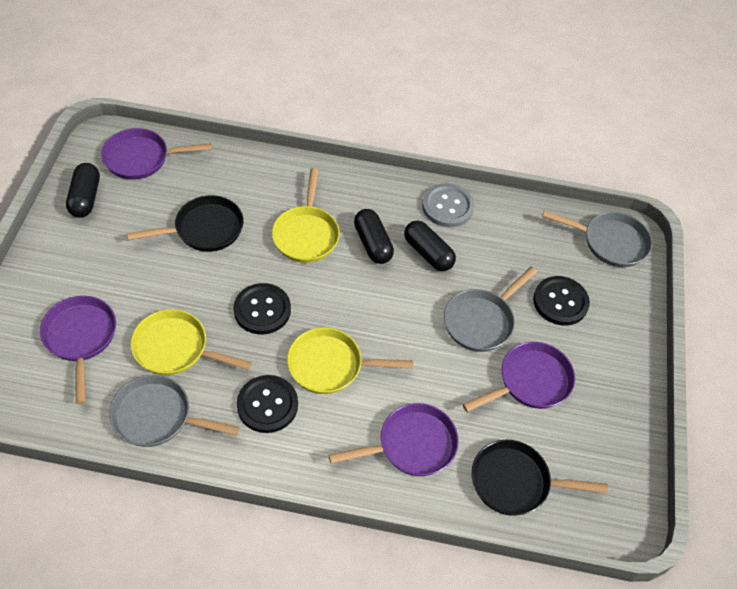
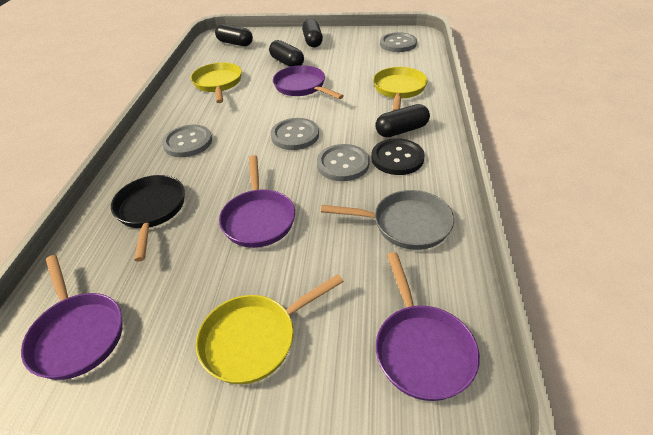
black button: [233,283,291,334] [237,375,298,433] [533,276,590,326] = 3 -> [371,138,425,175] = 1
black capsule: [66,163,100,218] [354,209,394,264] [404,220,456,271] = 3 -> [215,24,253,46] [269,40,304,67] [302,19,323,47] [375,104,430,137] = 4
black pan: [127,195,244,252] [472,440,608,516] = 2 -> [111,175,185,262] = 1
grey button: [422,183,474,227] = 1 -> [162,125,212,157] [271,118,319,150] [317,144,369,181] [380,32,417,52] = 4
grey pan: [110,375,240,447] [444,267,537,352] [542,211,652,267] = 3 -> [321,190,454,250] = 1

